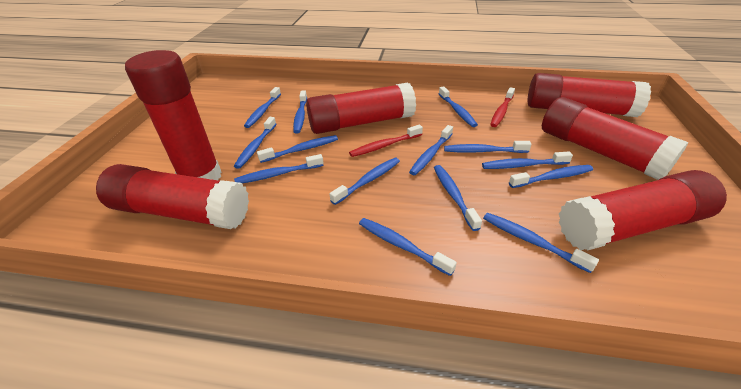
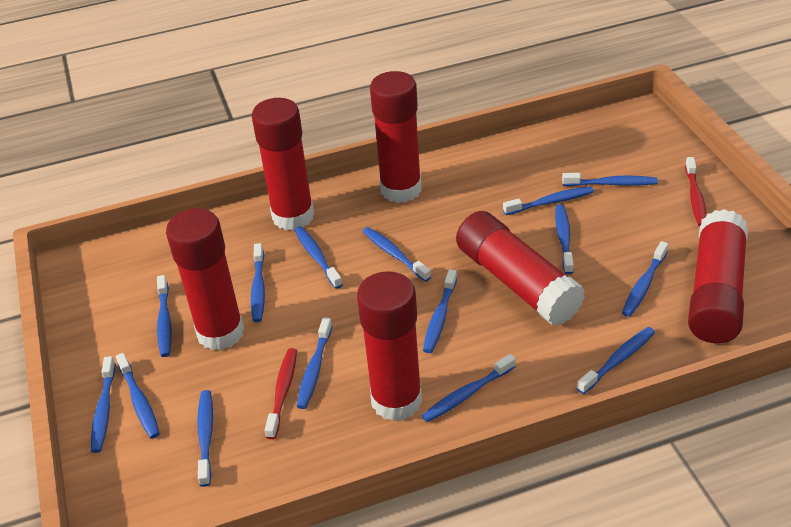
blue toothbrush: [234,117,276,169] [234,154,323,183] [244,87,281,128] [257,135,338,163] [293,90,307,134] [330,158,400,205] [359,218,457,276] [409,125,453,175] [434,165,482,231] [439,87,478,127] [444,141,531,153] [482,152,573,169] [483,213,599,273] [509,165,593,188] = 14 -> [91,356,116,453] [116,353,160,439] [157,275,172,357] [197,390,213,487] [251,243,265,322] [295,226,343,289] [297,317,332,409] [362,227,431,282] [421,354,516,422] [423,269,457,353] [503,186,594,215] [555,204,574,274] [562,173,658,186] [577,327,655,394] [622,241,668,317] = 15

